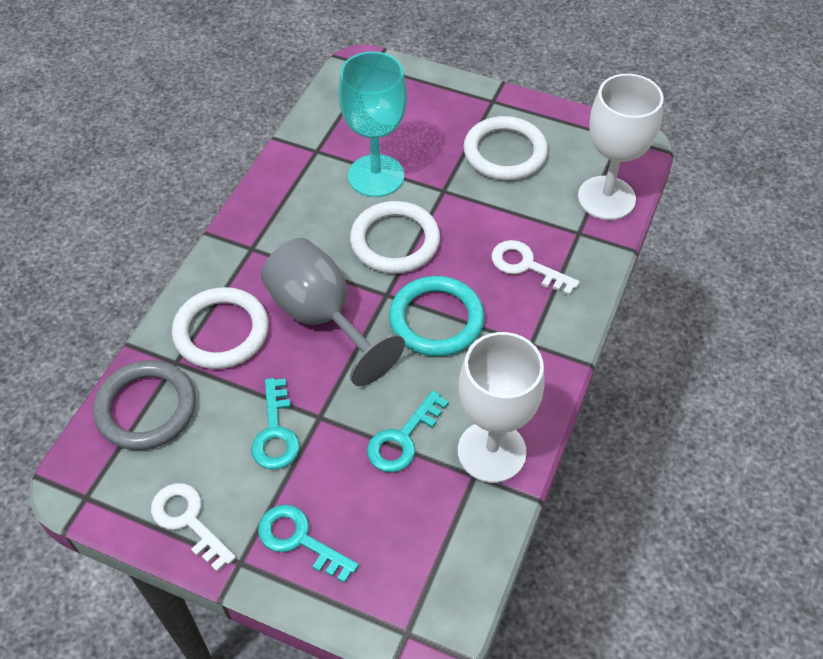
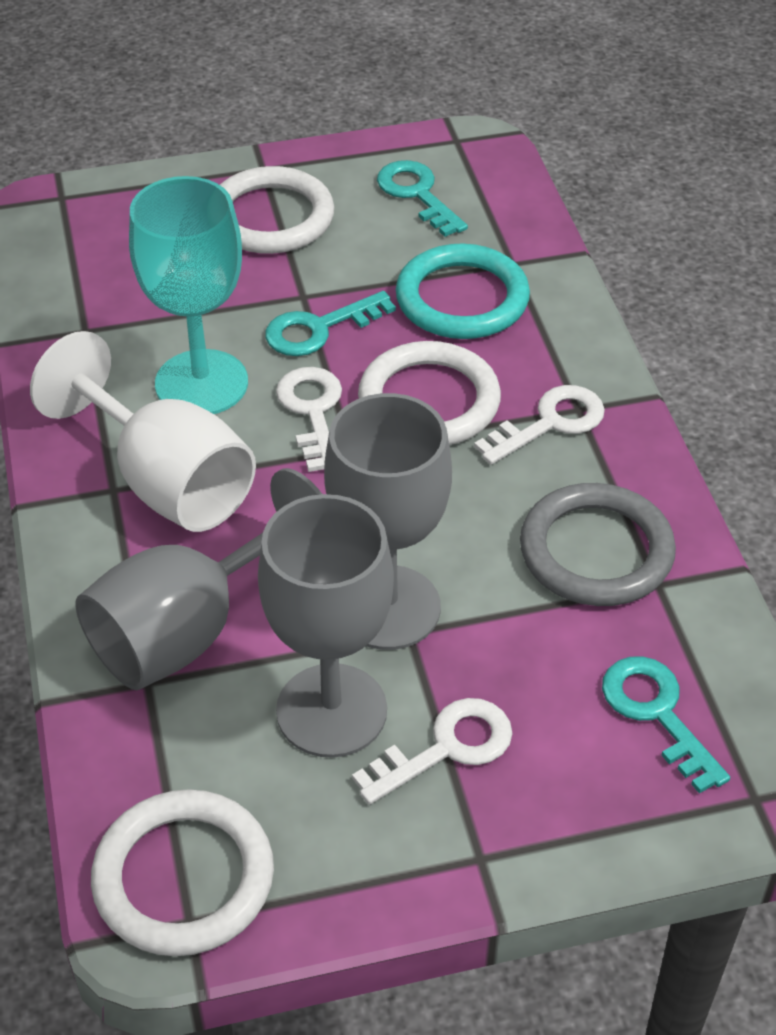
grey goblet: [261,238,405,386] = 1 -> [75,468,322,690] [258,494,394,758] [324,393,452,650] = 3
white goblet: [458,332,545,483] [578,74,664,220] = 2 -> [30,331,256,532] = 1
white key: [151,483,236,572] [491,240,580,295] = 2 -> [276,367,342,472] [352,698,513,805] [474,385,605,465] = 3

